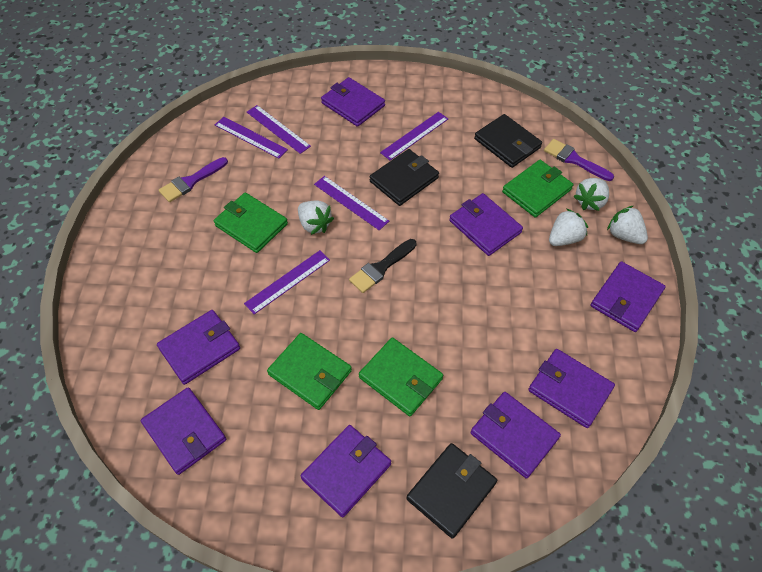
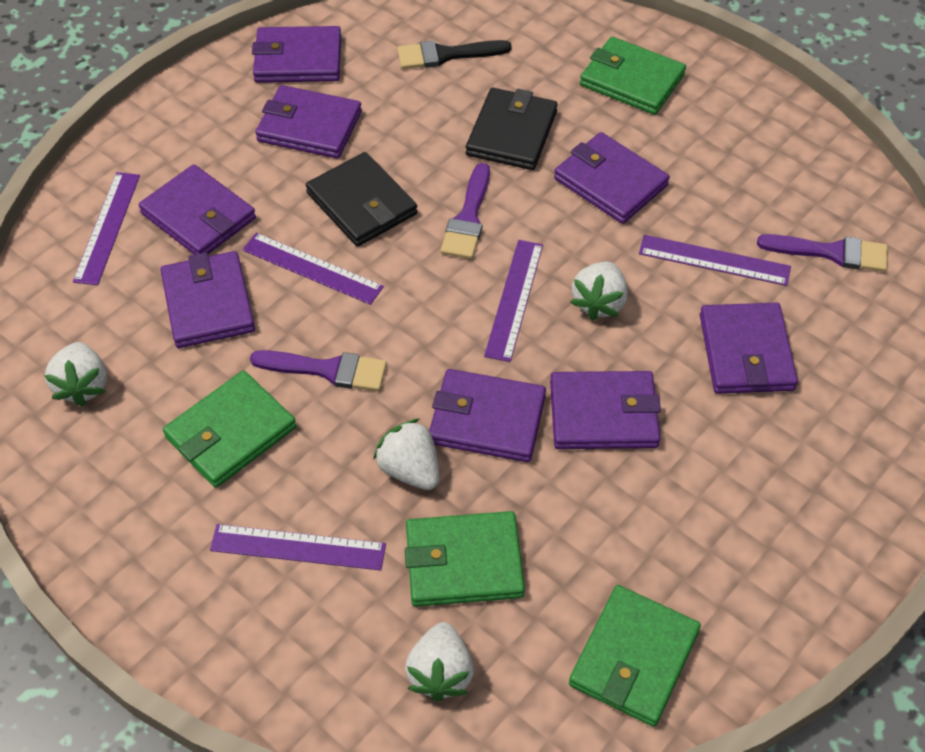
black wallet: [370,149,439,206] [406,443,497,539] [474,114,542,168] = 3 -> [306,152,418,247] [466,88,558,170] = 2
purple brush: [159,157,228,202] [544,139,614,181] = 2 -> [250,350,387,391] [441,163,490,259] [757,234,888,272] = 3

